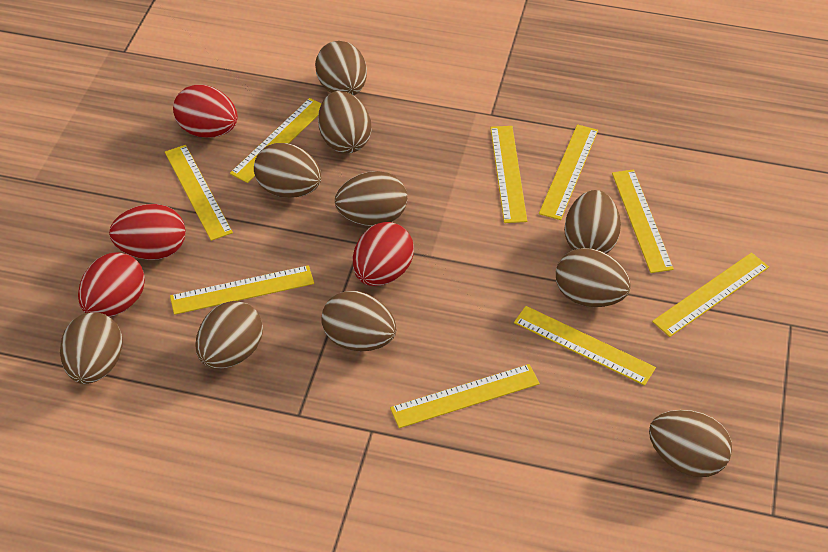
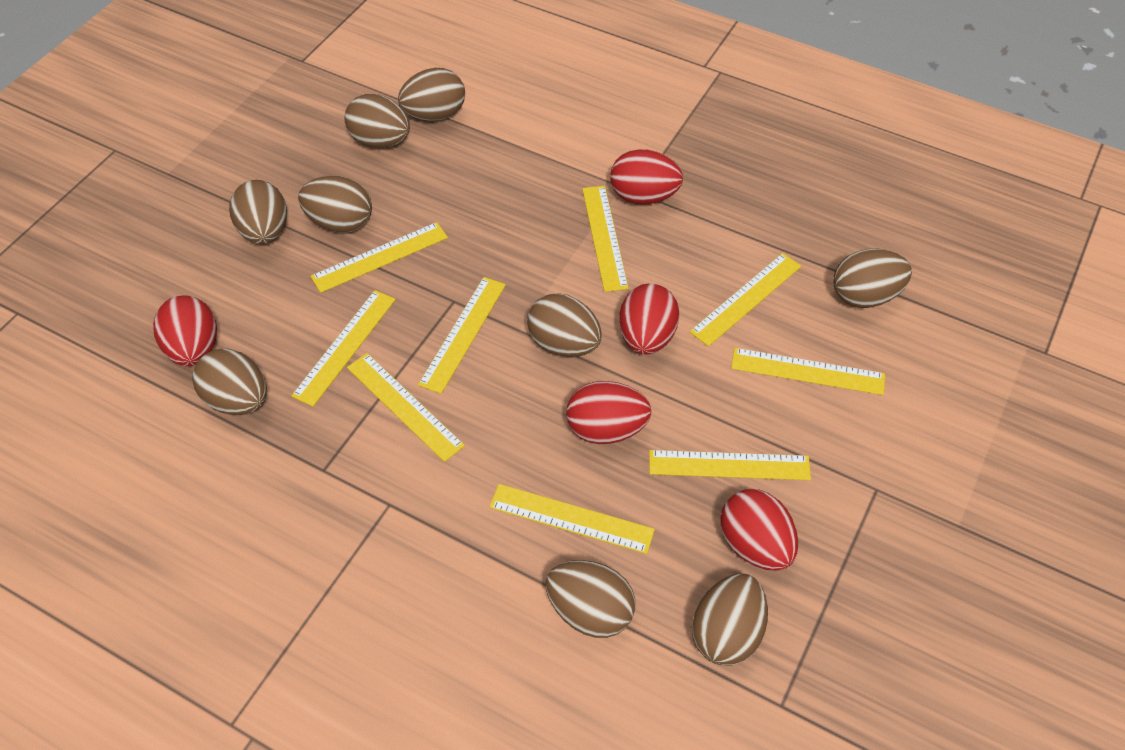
brown egg: [60,312,122,384] [195,301,263,369] [254,143,321,198] [315,41,367,95] [318,91,371,153] [321,291,397,351] [335,171,407,226] [556,248,631,307] [564,190,621,254] [649,410,732,477] = 10 -> [192,348,267,415] [229,180,287,244] [298,176,372,233] [344,94,410,148] [398,68,465,121] [527,293,602,357] [546,560,635,638] [692,574,768,666] [833,249,912,308] = 9
red egg: [78,252,145,317] [109,204,186,260] [173,85,238,138] [353,222,414,286] = 4 -> [153,295,217,366] [566,381,652,444] [610,149,683,204] [619,284,680,355] [720,489,798,571] = 5

